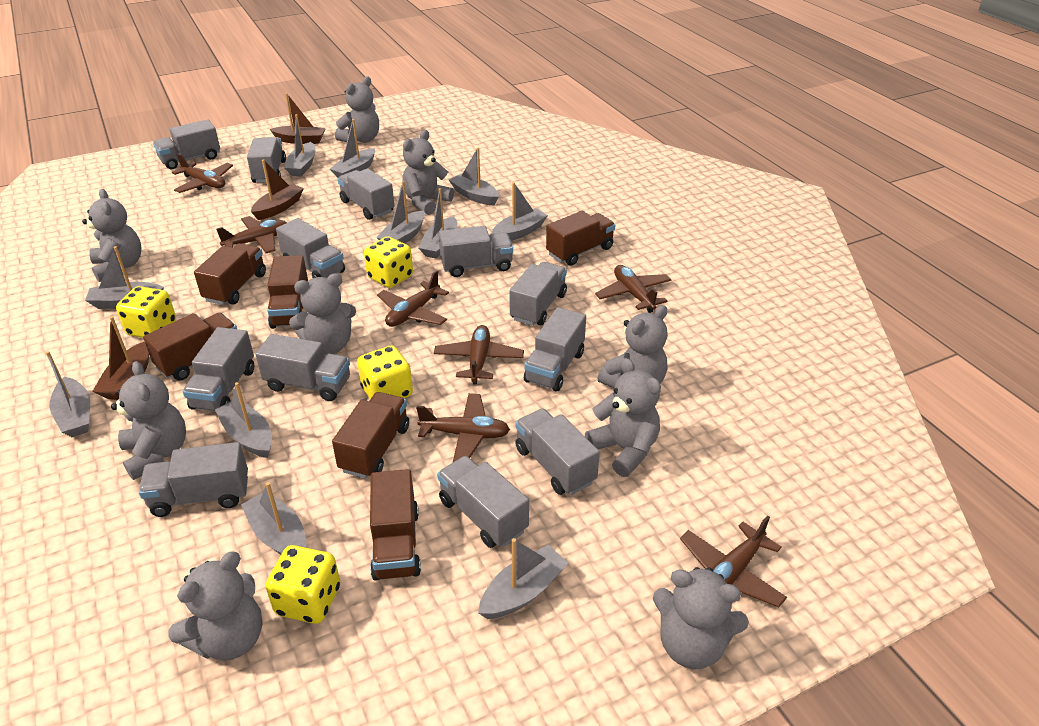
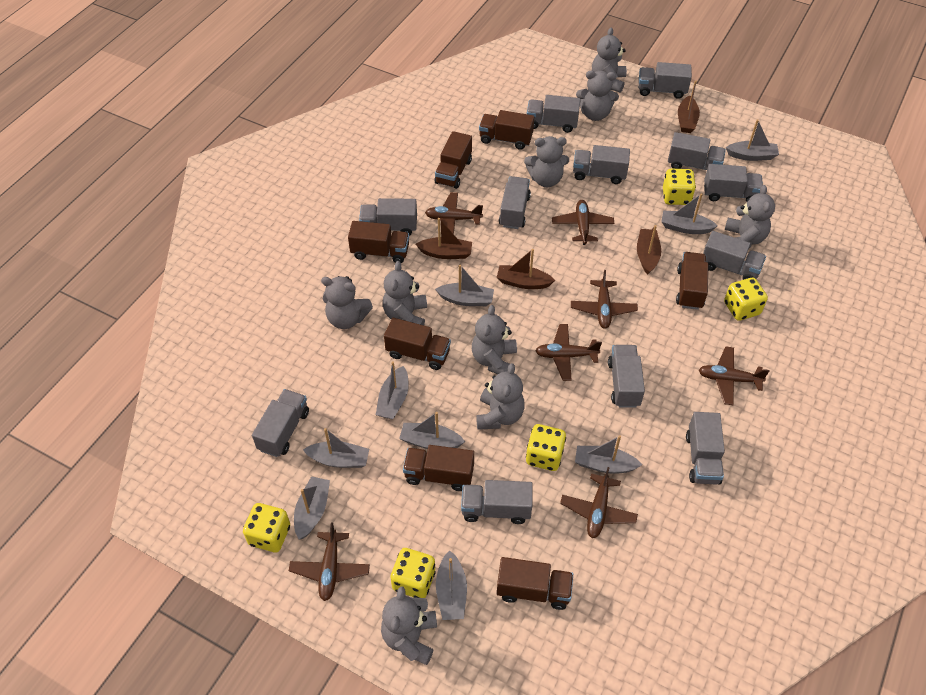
brown boat: [93,316,149,400] [251,159,304,220] [270,93,326,144] = 3 -> [416,218,472,259] [497,249,555,289] [637,225,661,275] [678,80,700,133] = 4
brown truck: [143,313,237,380] [194,243,266,305] [267,255,308,329] [332,392,409,478] [370,469,421,581] [546,211,615,266] = 6 -> [348,221,409,263] [384,318,451,370] [403,445,474,491] [435,131,472,189] [479,110,534,150] [497,557,573,610] [676,252,708,310] = 7
grey boat: [46,351,90,437] [85,246,164,309] [215,382,272,458] [241,482,306,555] [284,114,315,176] [330,119,375,178] [376,181,425,244] [418,188,457,259] [449,148,499,206] [478,538,568,619] [492,182,548,241] = 11 -> [294,476,330,539] [303,428,369,468] [376,361,409,420] [399,412,465,449] [435,265,494,306] [436,550,467,620] [575,435,642,474] [661,193,718,234] [726,119,779,161] = 9
yellow dice: [116,286,176,338] [266,545,340,624] [357,345,413,399] [364,236,413,288] = 4 -> [243,503,290,552] [390,548,436,598] [526,424,566,471] [663,169,696,205] [724,278,768,321] = 5

